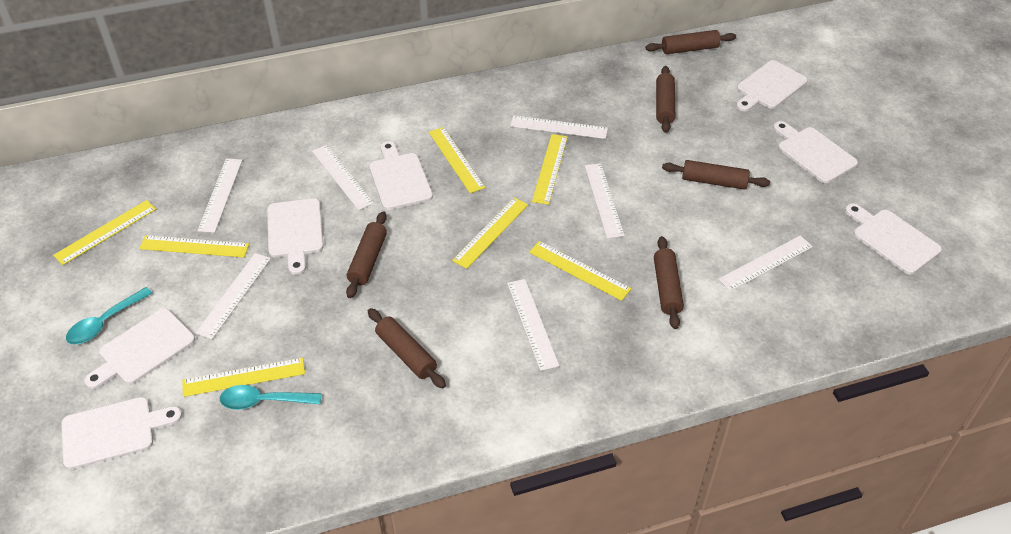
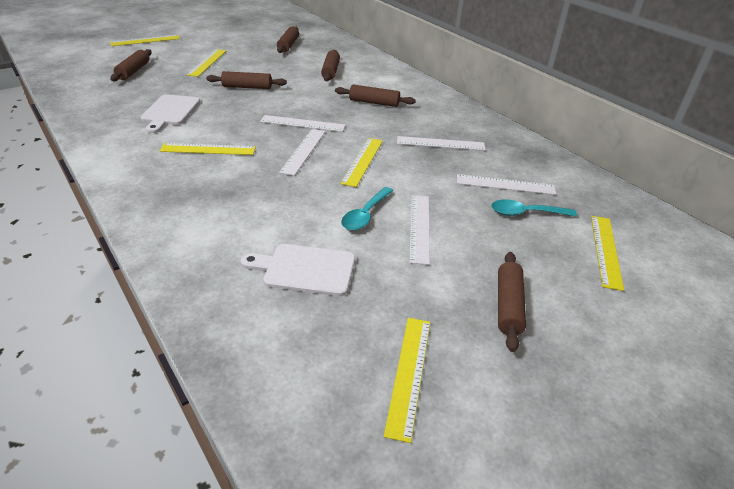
white cutting board: [61,397,182,469] [84,308,195,389] [267,198,324,275] [369,141,433,210] [736,60,808,112] [773,121,858,183] [845,204,942,274] = 7 -> [141,94,200,133] [241,244,355,296] = 2
white ruler: [195,253,271,339] [197,159,242,233] [312,145,374,210] [507,279,559,371] [510,115,608,139] [585,163,625,238] [718,235,813,291] = 7 -> [260,115,346,132] [279,129,326,176] [397,136,486,151] [409,195,430,265] [457,174,556,195] = 5
yellow ruler: [53,200,156,265] [139,235,249,257] [182,358,305,397] [429,127,485,193] [452,197,528,269] [529,241,631,301] [532,134,568,205] = 7 -> [110,35,180,46] [160,143,256,155] [187,49,226,77] [340,138,383,187] [384,318,430,443] [591,216,624,291] = 6

